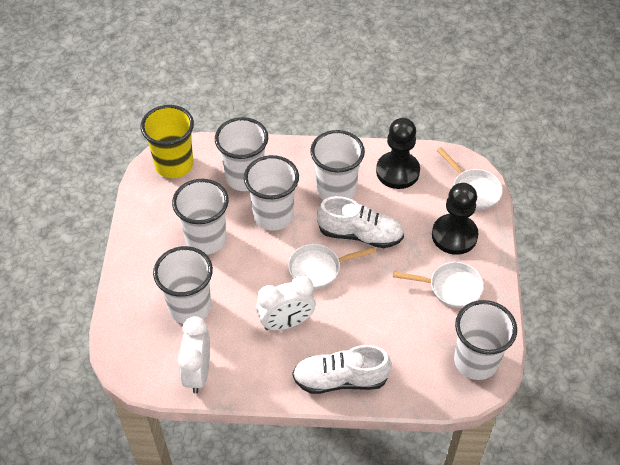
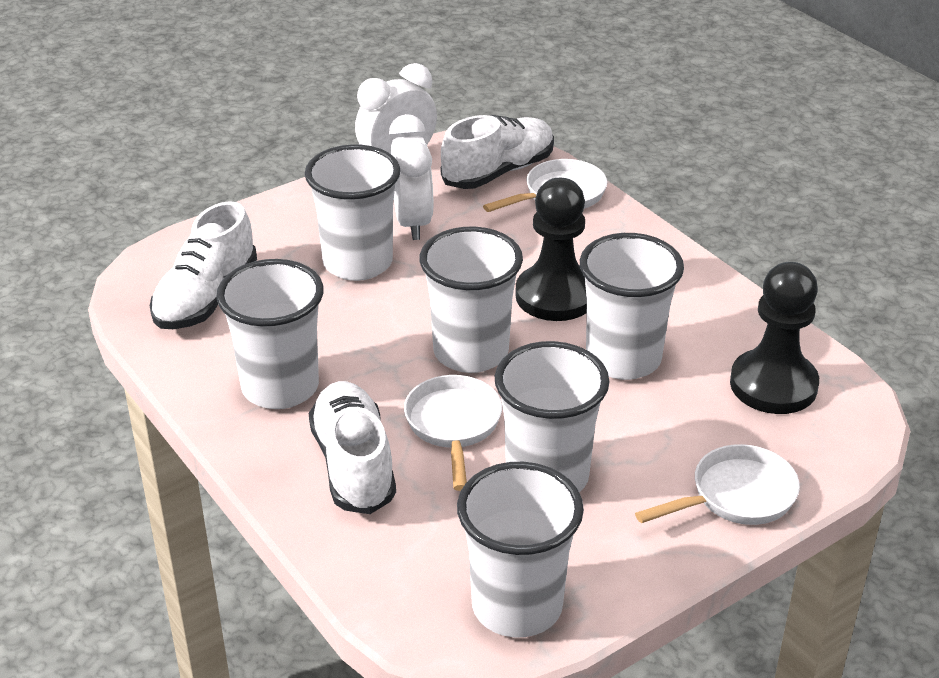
white shoe: [293,345,391,394] [317,196,404,248] = 2 -> [150,201,257,329] [309,381,396,514] [441,115,554,189] = 3
yellow cup: [141,105,194,178] = 1 -> none = 0

